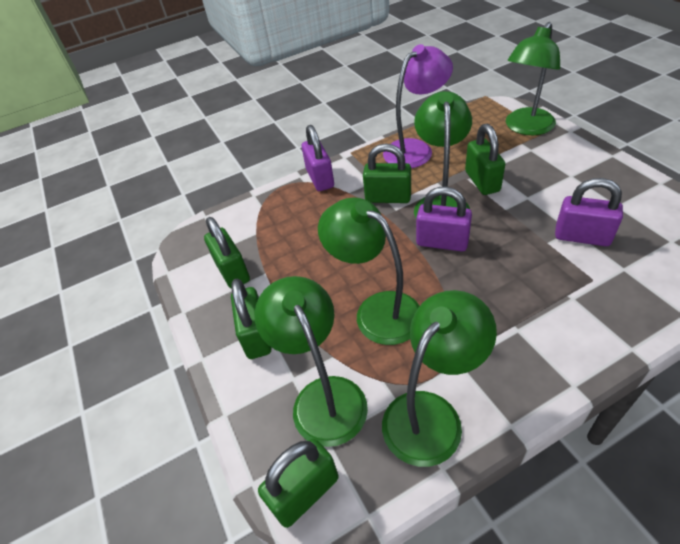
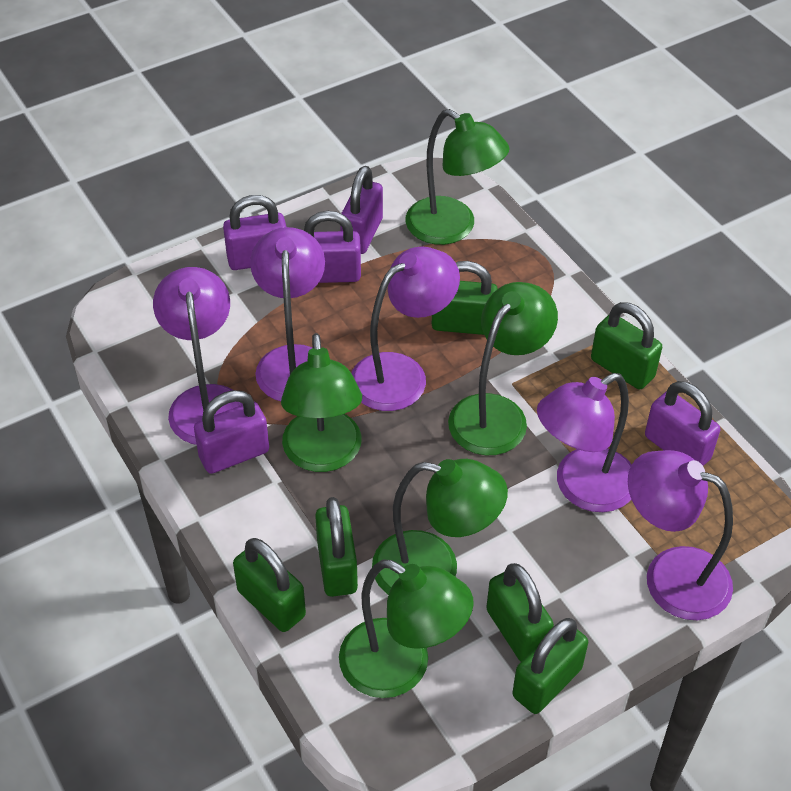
green padlock: [204,217,250,289] [231,279,272,359] [258,439,339,528] [363,143,411,203] [465,124,505,195] = 5 -> [233,538,306,632] [315,497,358,597] [432,261,498,335] [486,563,554,662] [512,618,588,714] [591,302,662,389] = 6
purple lamp: [383,44,453,168] = 1 -> [153,267,243,445] [250,227,325,401] [351,246,460,411] [537,373,632,512] [628,450,733,620] = 5
purple padlock: [302,125,334,191] [416,187,472,252] [555,178,623,246] = 3 -> [194,390,269,474] [223,195,286,270] [304,211,361,283] [340,166,383,254] [645,381,720,466] = 5

